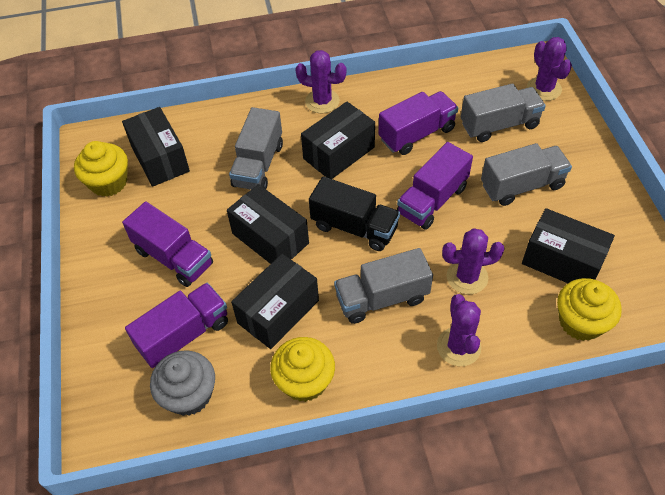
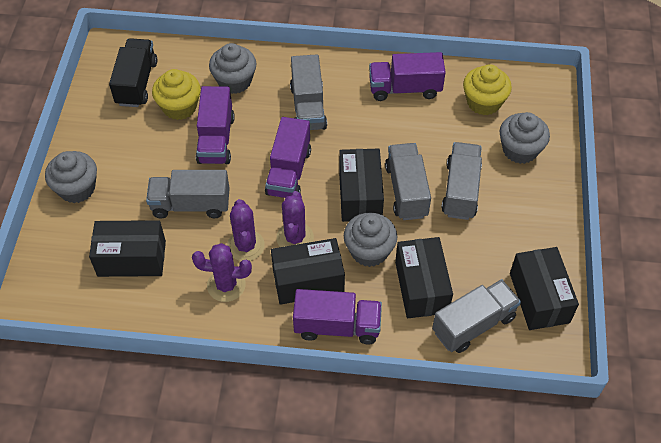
grey cupcake: [150,350,215,416] = 1 -> [45,151,97,203] [209,43,256,94] [344,212,397,267] [499,112,550,164] = 4
grey truck: [229,107,283,190] [334,248,433,324] [461,83,546,142] [481,143,572,206] = 4 -> [146,170,230,218] [290,54,327,130] [385,143,431,220] [432,279,521,353] [441,142,482,220] = 5
purple cactus: [295,50,346,113] [437,294,481,366] [442,228,505,294] [527,37,572,101] = 4 -> [192,243,252,302] [227,199,265,261] [276,191,314,247] = 3
yellow cupcake: [74,141,128,197] [270,337,335,402] [557,278,622,341] = 3 -> [152,69,201,120] [463,64,512,115] = 2

